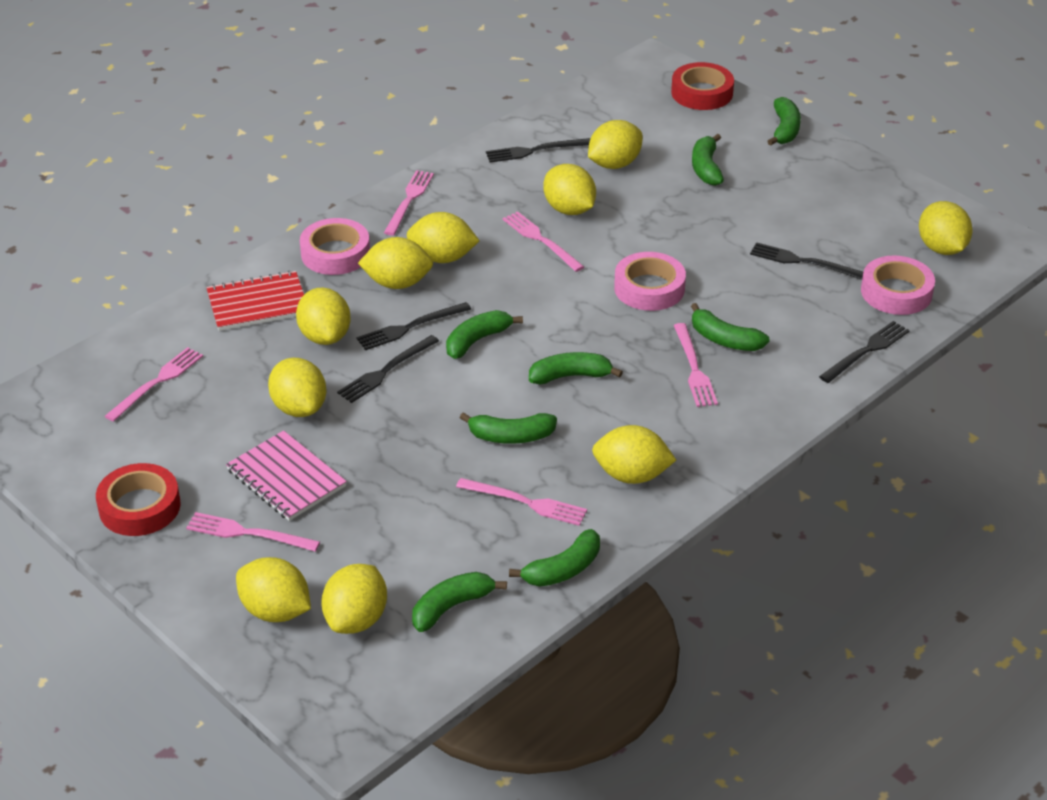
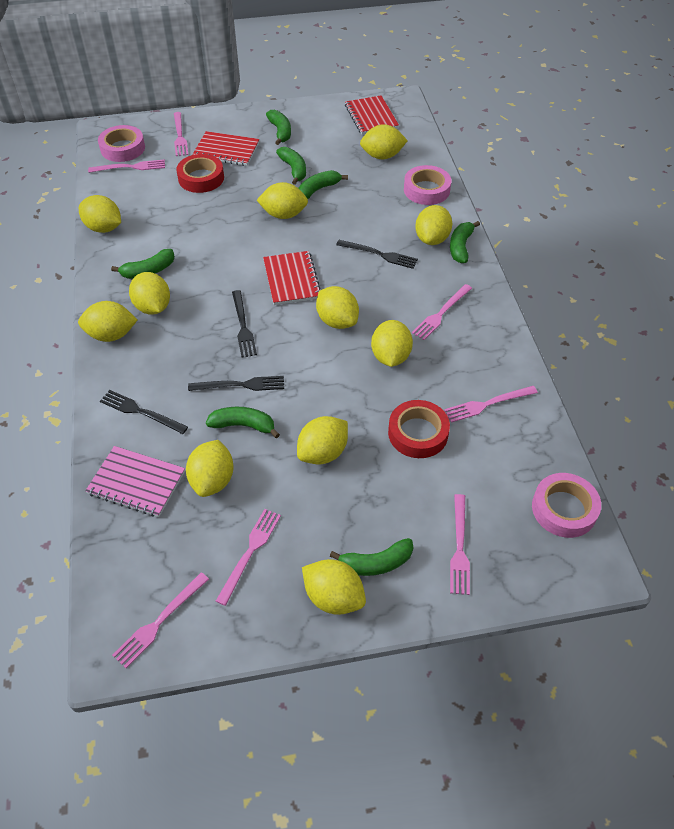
black fork: [337,335,439,403] [356,302,471,350] [486,138,591,163] [750,242,863,280] [819,321,910,383] = 5 -> [100,390,188,434] [188,376,284,391] [232,290,257,357] [336,240,418,269] = 4
green banana: [412,572,507,632] [446,310,523,359] [460,412,557,444] [509,529,600,587] [529,352,623,384] [691,303,770,351] [692,134,724,186] [767,97,801,146] = 8 -> [111,249,175,279] [206,407,280,438] [266,110,291,145] [276,147,306,185] [298,170,348,199] [330,538,413,576] [450,221,480,263] = 7
pink fork: [105,347,203,422] [186,512,320,552] [384,170,434,236] [456,478,587,526] [503,211,584,272] [674,323,718,407] = 6 -> [88,159,165,173] [112,572,209,668] [174,112,188,156] [216,509,281,606] [412,284,472,340] [445,386,538,423] [450,494,470,595] = 7
red notebook: [206,271,304,331] = 1 -> [192,131,259,166] [263,251,320,305] [345,96,399,134] = 3
yellow lemon: [236,557,311,622] [268,358,326,417] [296,287,351,345] [321,564,387,634] [358,237,433,289] [406,212,479,263] [543,164,596,215] [588,120,643,169] [592,425,676,484] [919,201,972,255] = 10 -> [78,301,137,342] [79,195,121,233] [129,272,170,315] [186,440,234,497] [257,182,308,219] [297,416,348,465] [302,559,366,615] [316,286,359,329] [360,124,408,159] [371,320,413,367] [415,205,452,245] = 11

